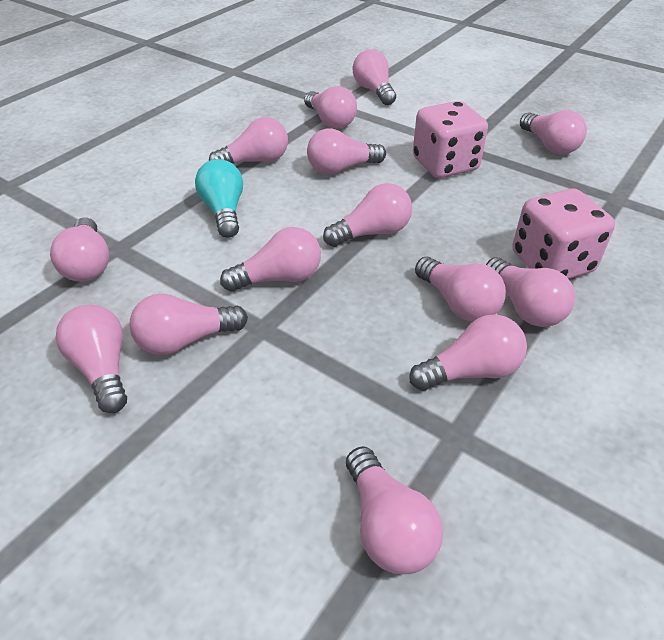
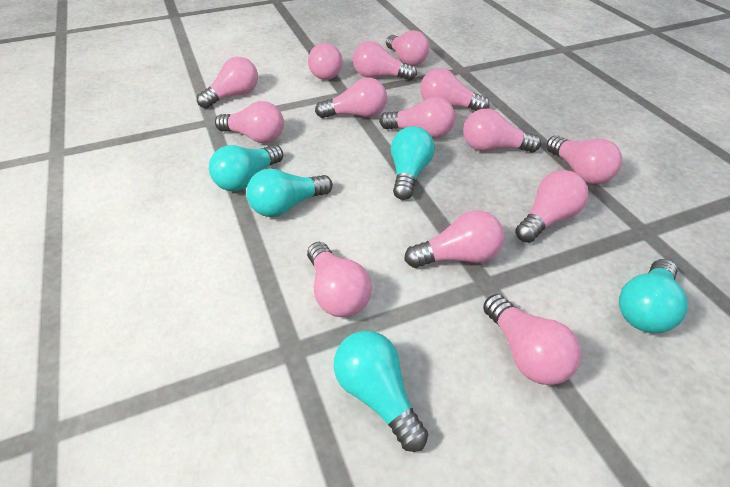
pink dice: [413,101,488,178] [512,188,615,279] = 2 -> none = 0
turquoise light bulb: [195,159,243,238] = 1 -> [209,145,283,191] [246,169,333,217] [334,331,428,452] [391,126,435,200] [619,259,688,333] = 5

